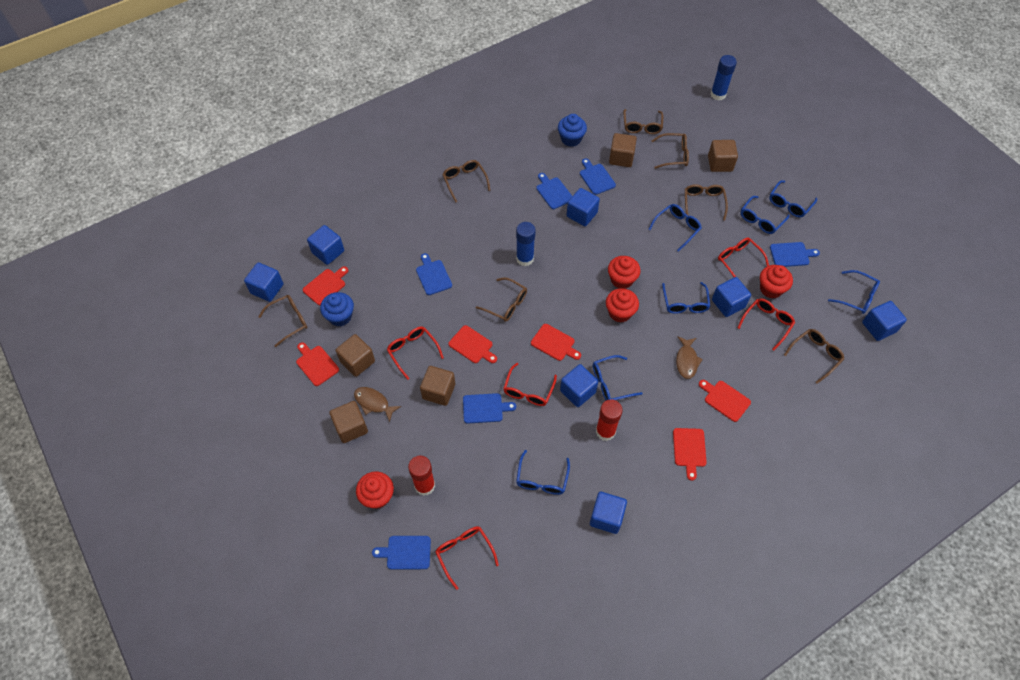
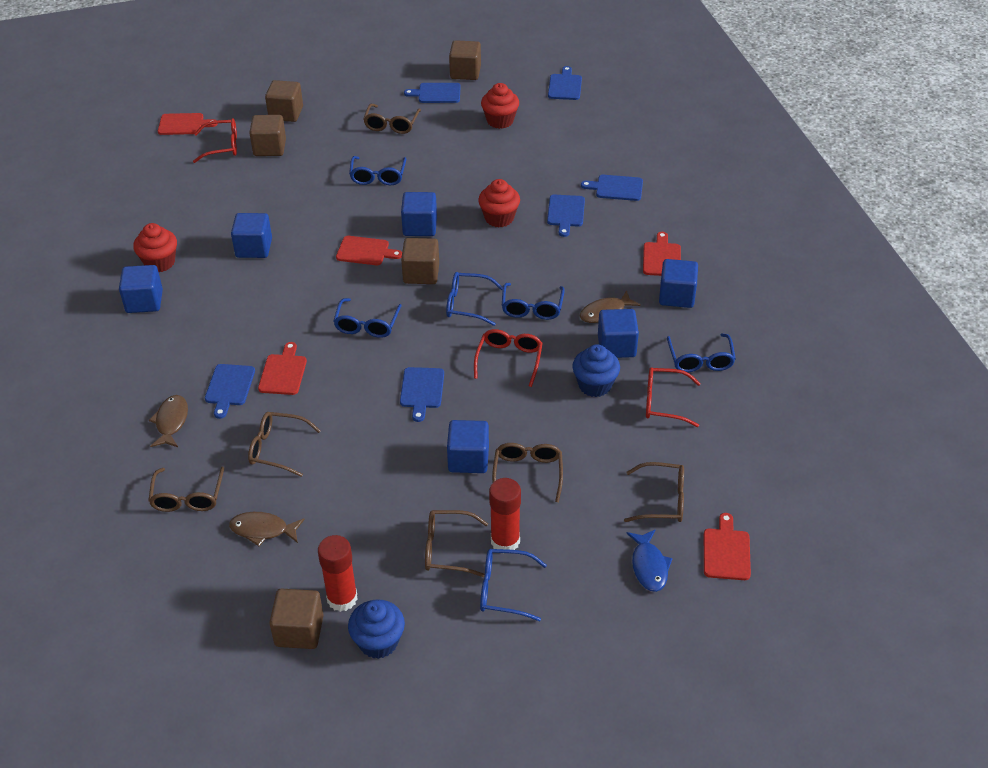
blue cube: [244,262,283,302] [307,225,344,265] [560,364,598,407] [566,188,600,226] [590,492,627,534] [712,277,751,317] [862,301,907,341] = 7 -> [119,265,163,313] [231,213,272,258] [401,192,437,236] [447,420,489,473] [598,309,639,358] [659,259,698,308] = 6
blue fish: none = 0 -> [626,529,673,592] = 1
blue glasses: [516,450,570,495] [593,355,643,400] [648,204,702,252] [662,282,710,314] [741,196,790,234] [769,180,817,217] [828,270,880,314] = 7 -> [333,298,402,338] [349,156,407,185] [446,272,503,326] [480,549,547,621] [502,283,565,320] [667,333,736,372] = 6
blue glue stick: [516,222,536,266] [710,55,737,100] = 2 -> none = 0
brown fish: [354,387,401,422] [676,336,703,379] = 2 -> [149,395,188,447] [229,512,304,546] [580,290,641,323] = 3
brown glasses: [258,295,307,347] [442,160,491,202] [476,277,527,322] [623,109,663,134] [652,133,689,169] [685,184,728,220] [784,329,844,384] = 7 -> [148,467,224,512] [248,412,321,477] [363,104,421,134] [425,510,488,577] [492,443,563,502] [624,462,684,522] = 6
red cupcake: [356,472,394,509] [606,288,639,323] [608,256,641,289] [760,265,793,299] = 4 -> [133,223,177,272] [478,179,520,227] [481,83,519,129] = 3
red cutting board: [296,342,339,386] [303,266,348,305] [449,325,497,363] [531,324,581,361] [673,428,707,481] [699,380,751,422] = 6 -> [158,113,218,135] [258,342,307,395] [336,236,402,265] [643,232,681,276] [704,513,751,580] = 5
red glasses: [387,327,444,380] [436,526,499,590] [503,363,557,406] [718,237,769,277] [737,298,795,351] = 5 -> [193,118,237,163] [474,329,543,387] [646,367,701,427] = 3

